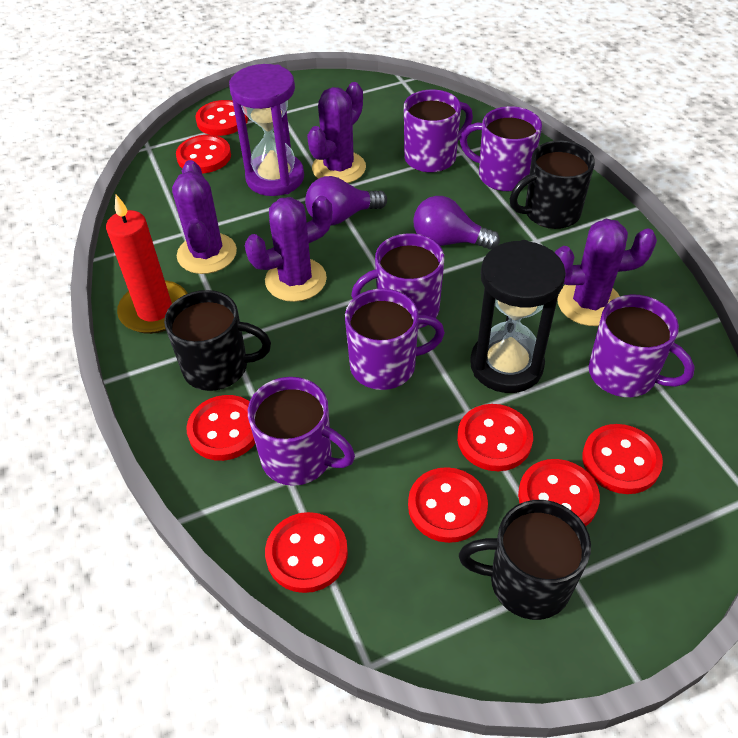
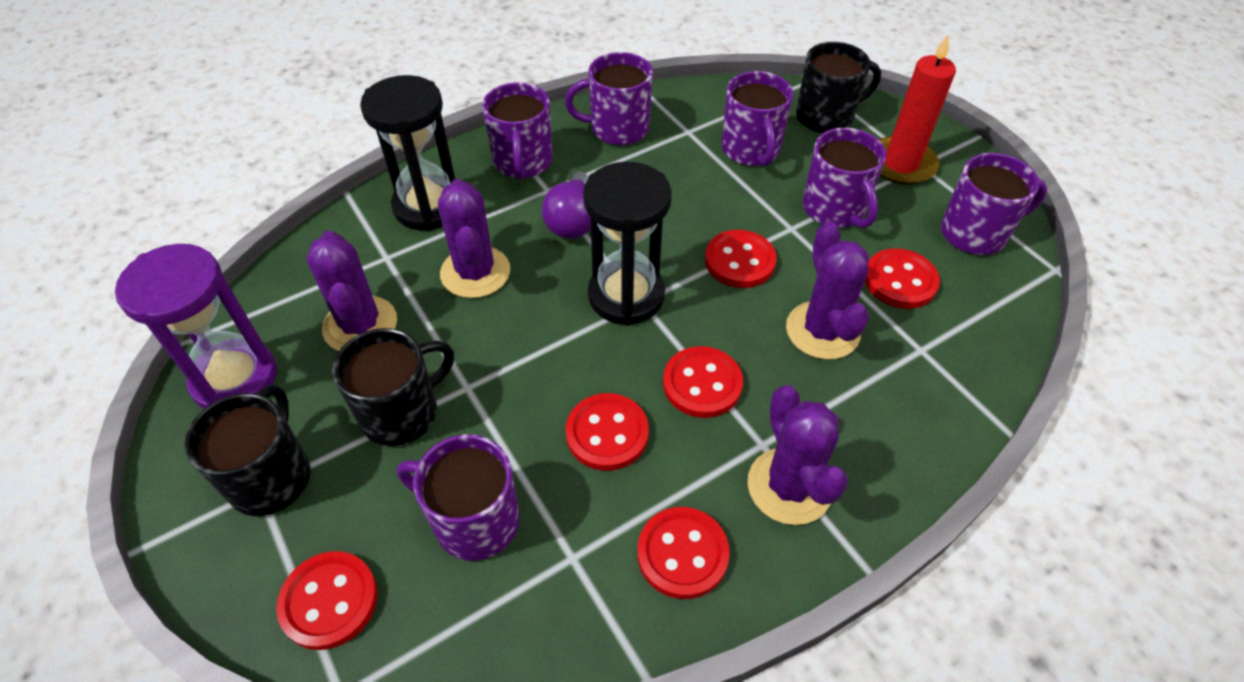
black hourglass: [470,240,566,393] = 1 -> [360,75,455,231] [583,162,672,326] = 2
purple light bulb: [305,176,387,226] [413,196,500,250] = 2 -> [541,171,591,239] = 1
red button: [176,135,231,173] [187,395,255,461] [195,100,248,136] [265,512,348,593] [408,467,488,543] [457,404,533,471] [518,459,600,526] [582,424,663,494] = 8 -> [276,551,378,650] [566,393,649,471] [637,507,730,599] [663,346,743,418] [705,230,776,288] [865,248,940,309] = 6

